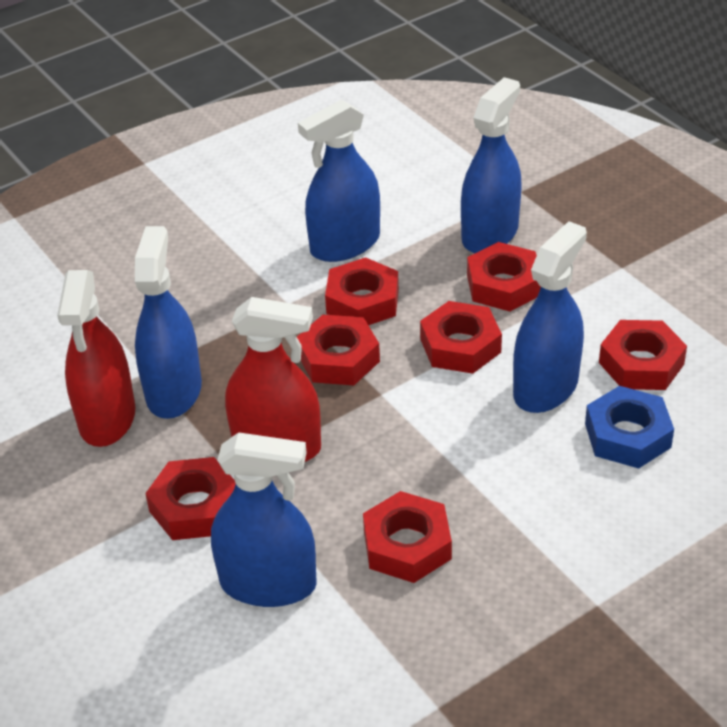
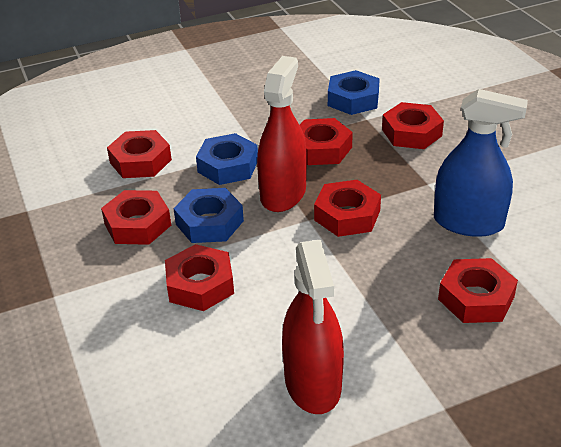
blue nut: [585,386,674,469] = 1 -> [173,188,244,243] [196,133,258,185] [328,70,380,115] = 3
blue spray bottle: [135,226,202,419] [211,432,317,607] [298,100,380,262] [461,77,522,253] [513,221,587,413] = 5 -> [434,89,528,237] = 1

